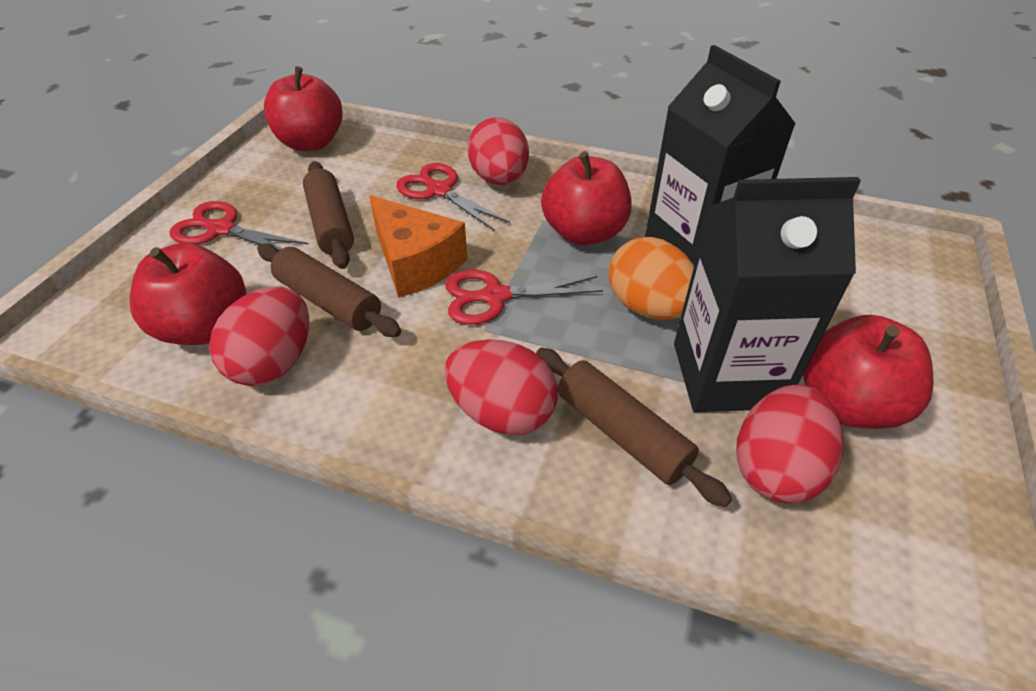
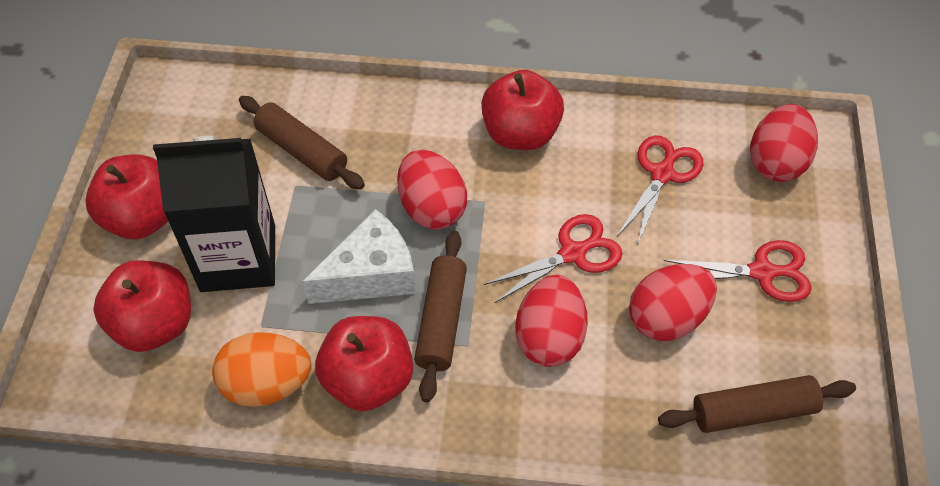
black carton: [645,45,796,265] [674,177,861,412] = 2 -> [153,136,275,292] = 1
orange cheese: [369,195,467,298] = 1 -> none = 0
white cheese: none = 0 -> [302,209,416,304] = 1

